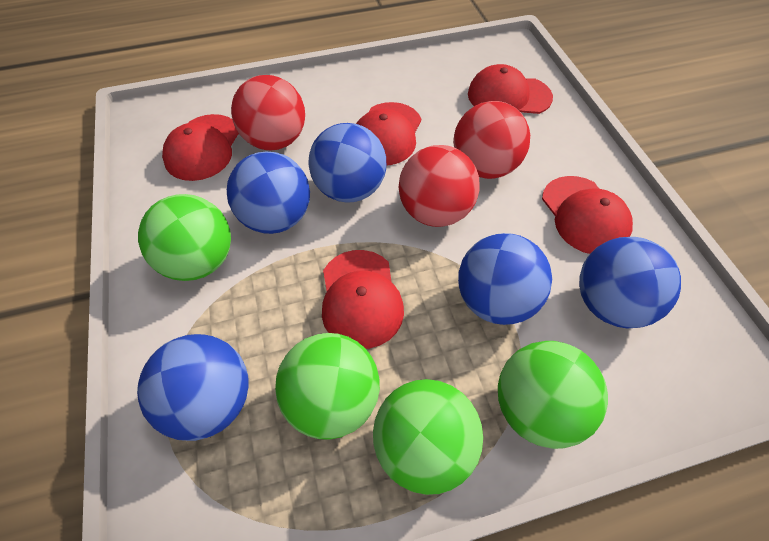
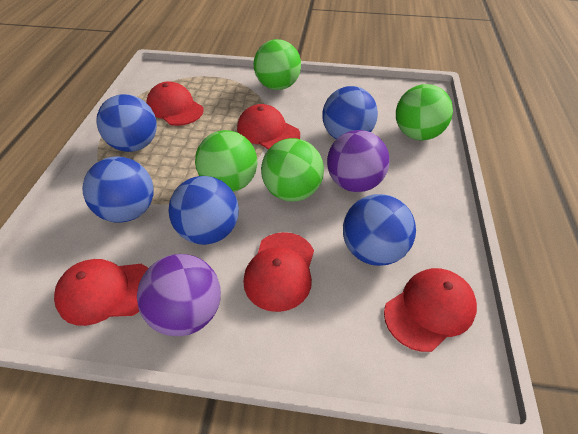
purple ball: none = 0 -> [137,254,221,336] [327,130,390,192] = 2
red ball: [231,75,305,150] [399,145,480,227] [453,101,530,179] = 3 -> none = 0

